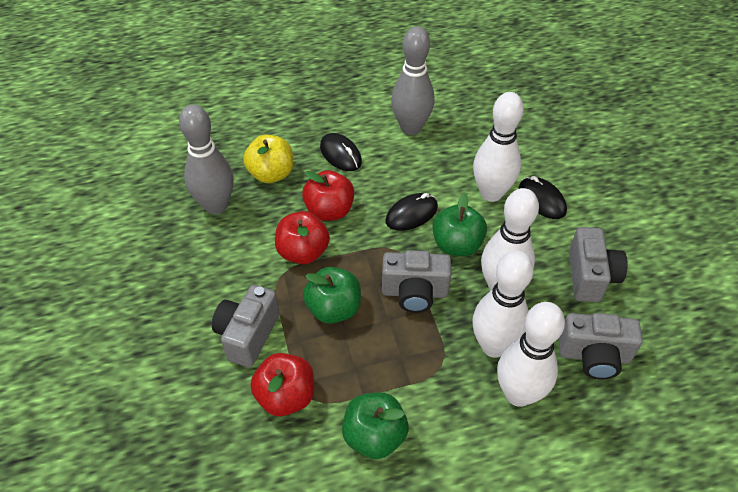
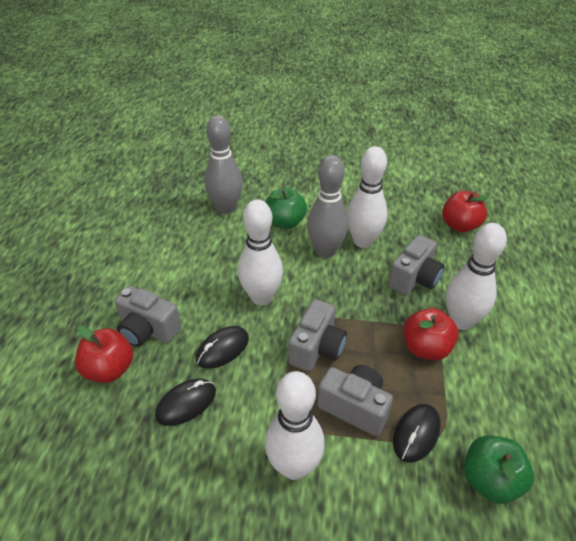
green apple: [303,267,361,324] [342,392,409,459] [432,193,487,256] = 3 -> [266,188,307,229] [464,435,534,504] = 2
yellow apple: [243,135,293,183] = 1 -> none = 0

